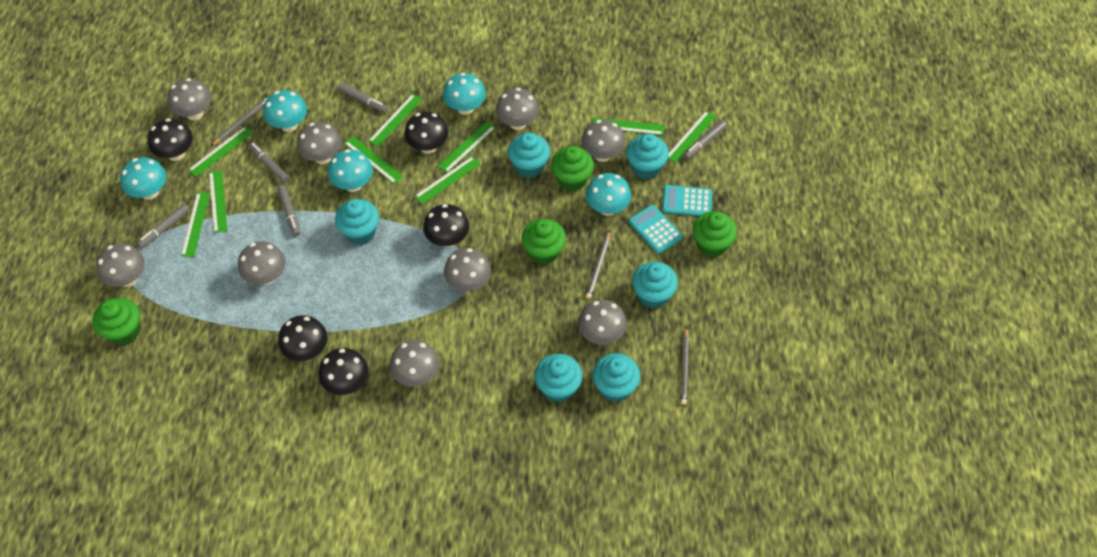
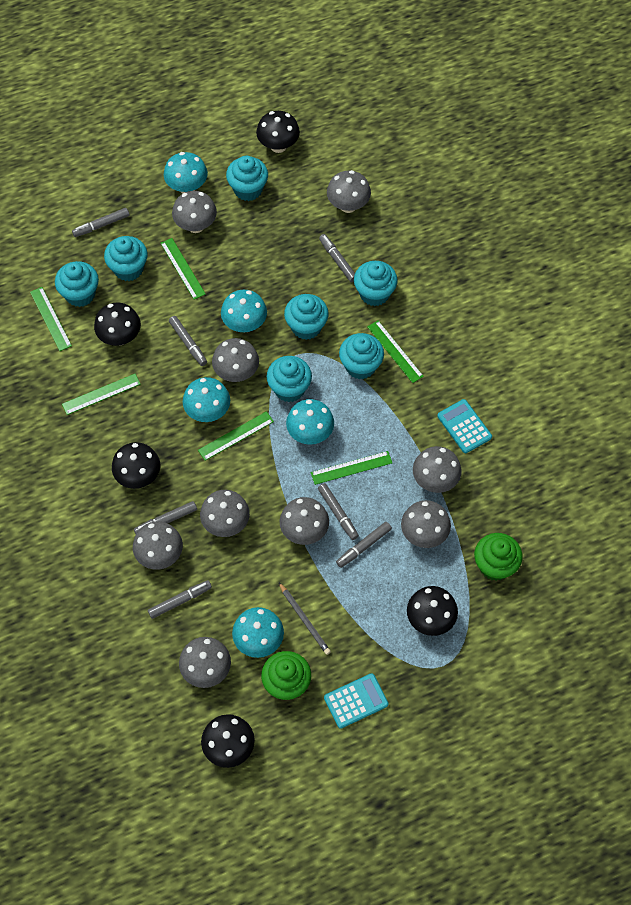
green cupcake: [93,298,140,345] [521,219,566,265] [551,146,594,191] [693,211,737,257] = 4 -> [261,651,311,700] [474,533,523,581] = 2
green ruler: [181,192,210,257] [188,126,253,177] [209,170,228,233] [344,136,404,184] [368,94,422,147] [414,156,481,204] [438,121,496,173] [591,117,664,135] [668,111,716,163] = 9 -> [30,287,72,351] [62,374,140,415] [160,238,206,300] [198,411,274,461] [311,451,392,485] [367,320,424,383] = 6
grey marker: [137,204,190,248] [249,142,289,183] [277,185,300,236] [338,83,388,113] [683,120,727,160] = 5 -> [72,208,129,237] [134,501,197,534] [148,580,212,619] [169,316,207,366] [318,483,359,540] [319,234,355,282] [336,522,392,568] = 7
grey pencil: [211,98,267,146] [586,231,610,299] [681,327,689,405] = 3 -> [279,583,331,655] = 1
turquoise cupcake: [335,199,379,245] [508,132,550,178] [535,354,582,402] [593,353,640,402] [626,134,669,179] [632,262,678,308] = 6 -> [55,261,99,307] [104,236,148,281] [226,156,268,201] [267,356,312,402] [284,294,329,340] [339,333,384,379] [354,261,398,306] = 7

